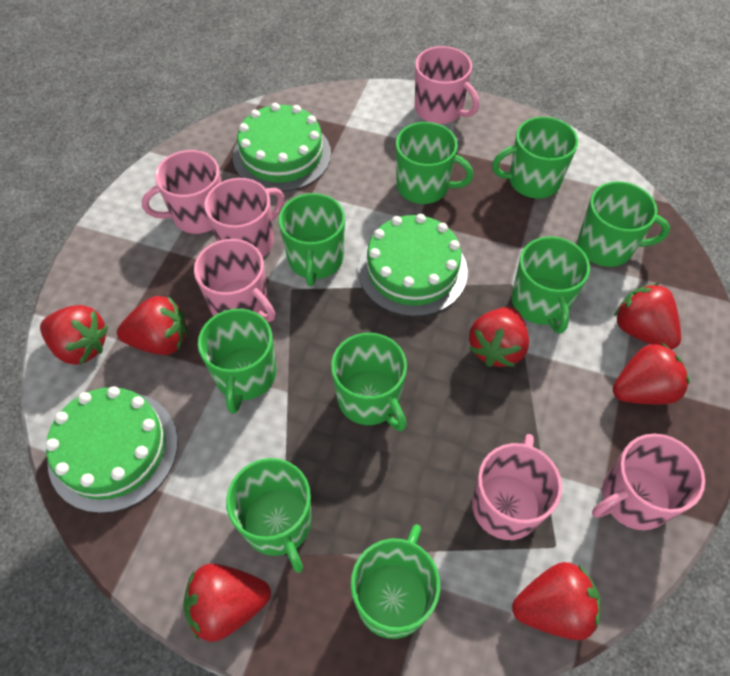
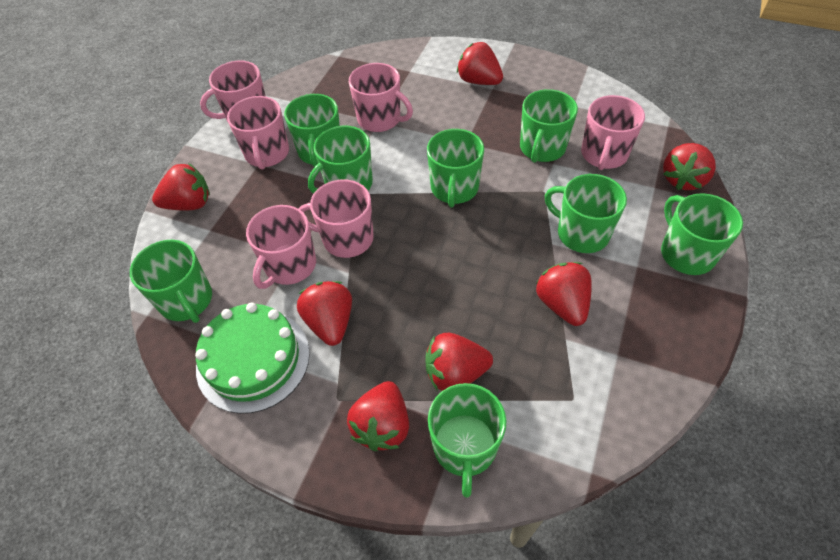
green cake: [45,387,178,513] [233,103,331,192] [358,214,468,317] = 3 -> [195,303,310,414] = 1
green mug: [198,309,276,414] [226,458,312,573] [279,193,345,286] [331,333,407,431] [351,524,440,639] [396,122,473,204] [492,117,578,199] [512,236,590,333] [578,181,670,267] = 9 -> [130,240,212,323] [284,94,340,167] [308,126,373,193] [427,129,484,208] [428,383,507,498] [520,89,578,163] [545,174,627,253] [661,193,743,275] = 8

